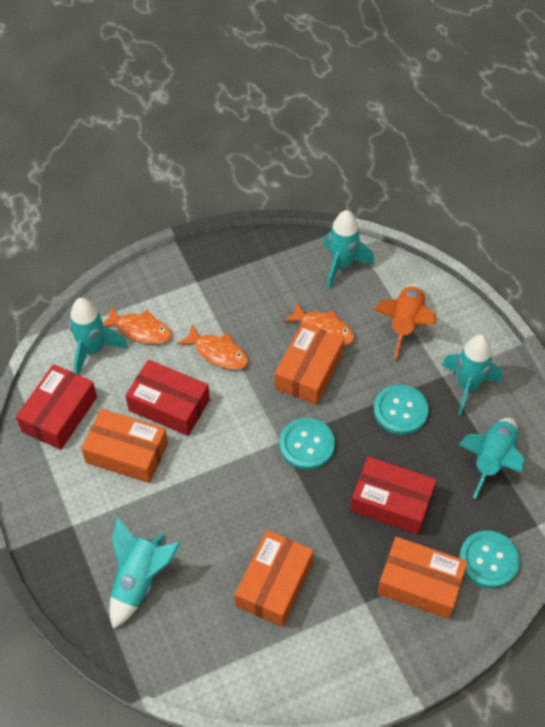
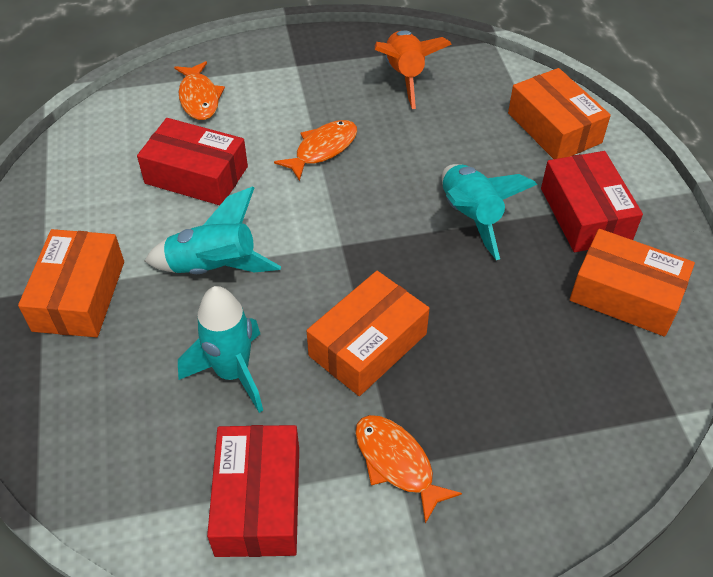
turquoise button: [279,418,335,470] [374,385,429,435] [459,530,520,588] = 3 -> none = 0
turquoise rocket: [69,298,128,375] [109,517,180,629] [323,210,375,290] [441,335,503,416] [459,418,525,499] = 5 -> [145,187,281,274] [178,286,263,413] [442,164,537,260] = 3

